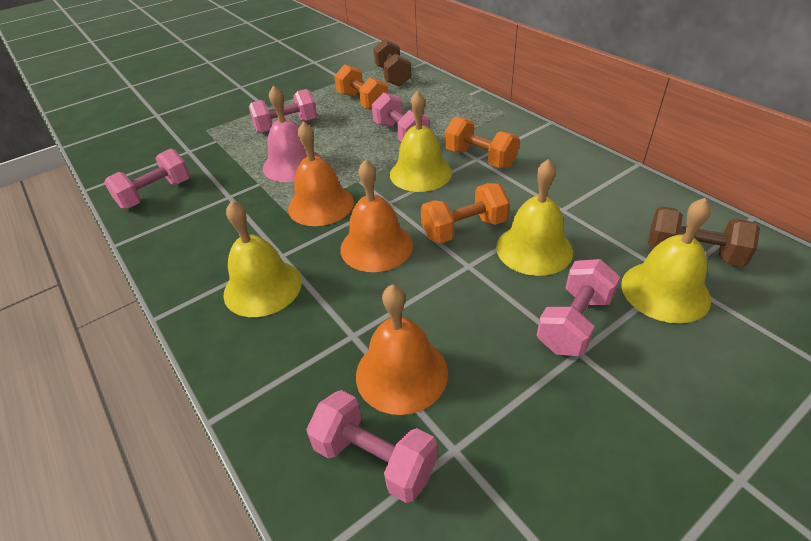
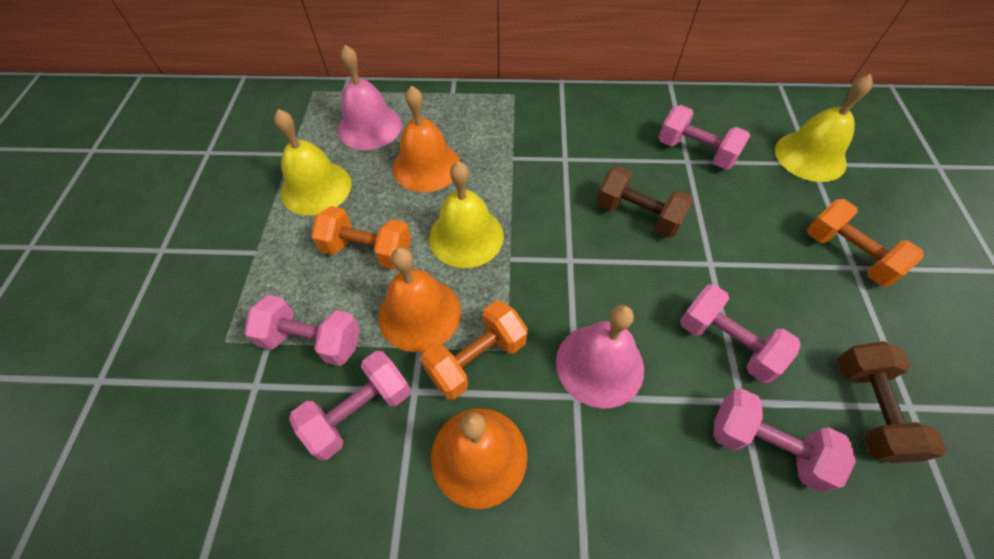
pink bell: [263,85,321,182] = 1 -> [338,45,402,150] [556,305,644,409] = 2
yellow bell: [223,200,302,317] [390,91,452,192] [496,159,573,276] [621,198,711,323] = 4 -> [274,109,351,215] [429,161,504,268] [775,74,873,182] = 3

